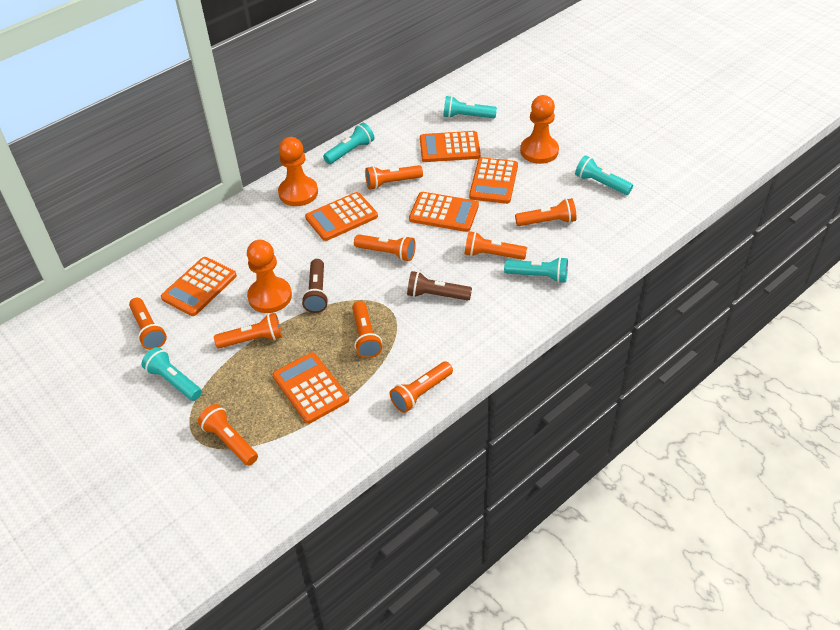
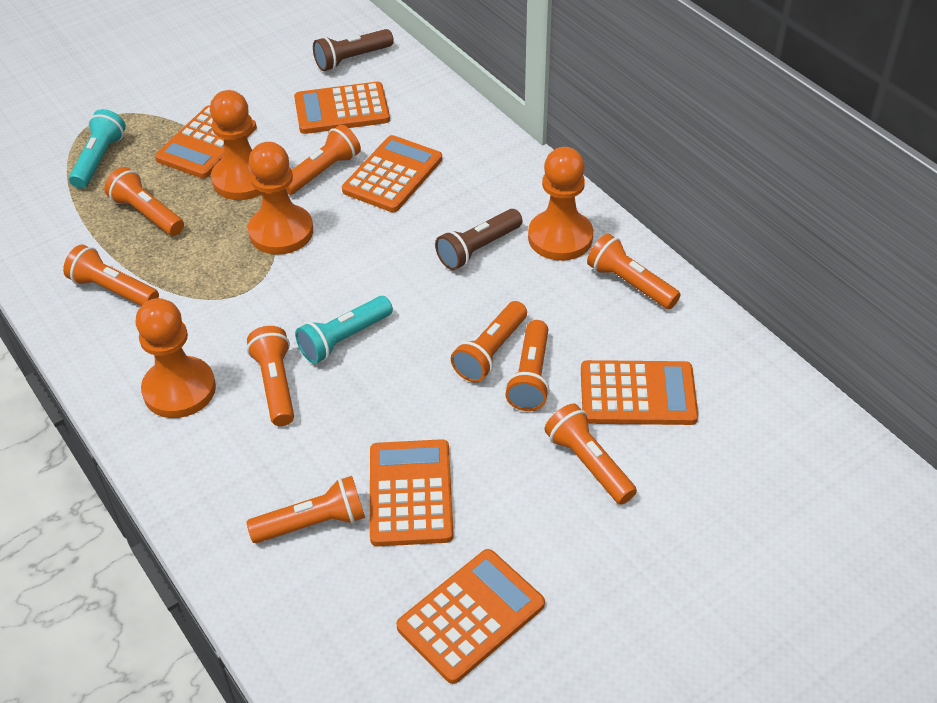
orange pawn: [247,240,292,313] [278,137,318,206] [520,95,559,164] = 3 -> [136,298,216,418] [210,90,262,200] [248,142,313,255] [528,147,593,261] = 4
turquoise flashlight: [142,347,202,401] [323,123,374,164] [443,96,497,118] [504,257,568,283] [575,155,633,195] = 5 -> [69,109,126,189] [295,296,393,364] = 2

